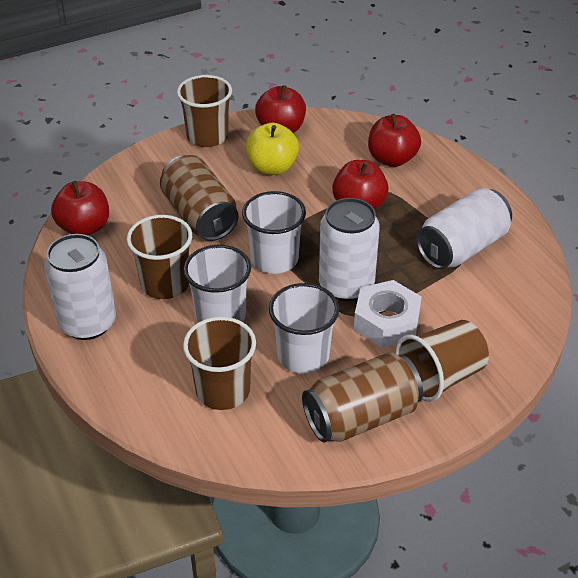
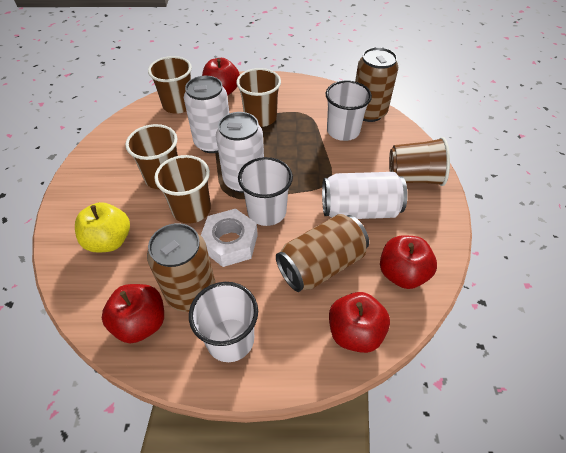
brown can: [160,155,239,241] [302,352,423,443] = 2 -> [147,223,215,312] [276,214,369,292] [355,47,398,122] = 3
brown cup: [127,215,192,299] [177,75,232,147] [183,317,256,410] [396,320,489,402] = 4 -> [125,124,178,189] [148,56,192,114] [154,155,211,224] [236,68,281,127] [389,137,450,186] = 5

